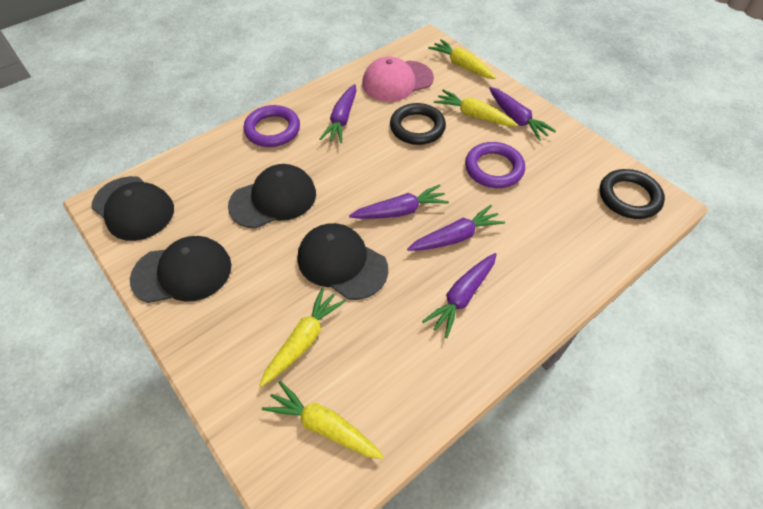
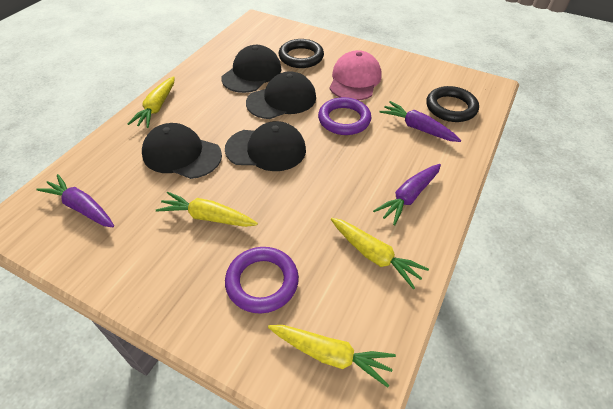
purple carrot: [320,84,356,143] [349,184,449,219] [407,205,505,251] [422,253,497,338] [489,87,556,141] = 5 -> [36,174,114,227] [373,164,441,226] [379,101,462,142] = 3

